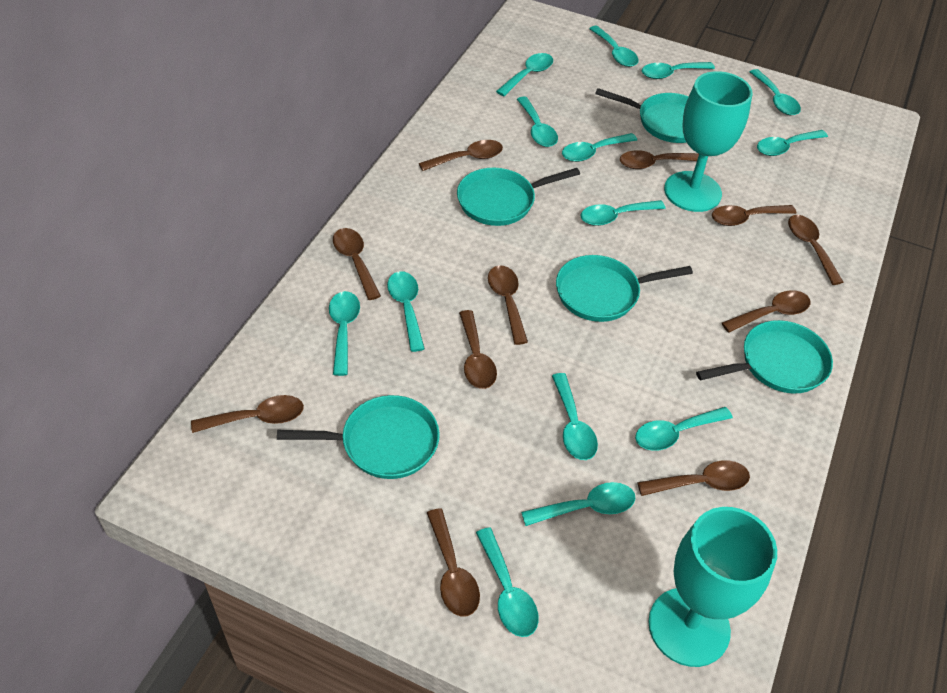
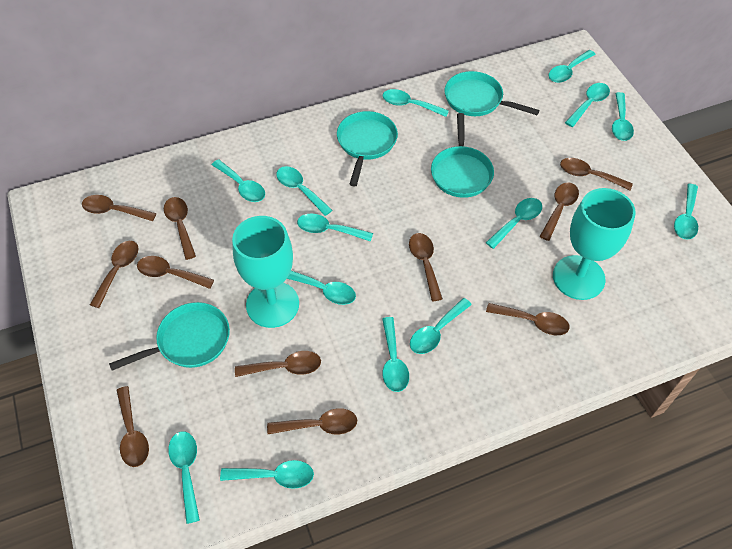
turquoise pan: [277,395,440,479] [457,168,580,226] [556,255,693,322] [595,88,689,143] [696,320,833,394] = 5 -> [109,302,230,371] [337,111,398,187] [431,113,494,198] [445,71,540,116] = 4

